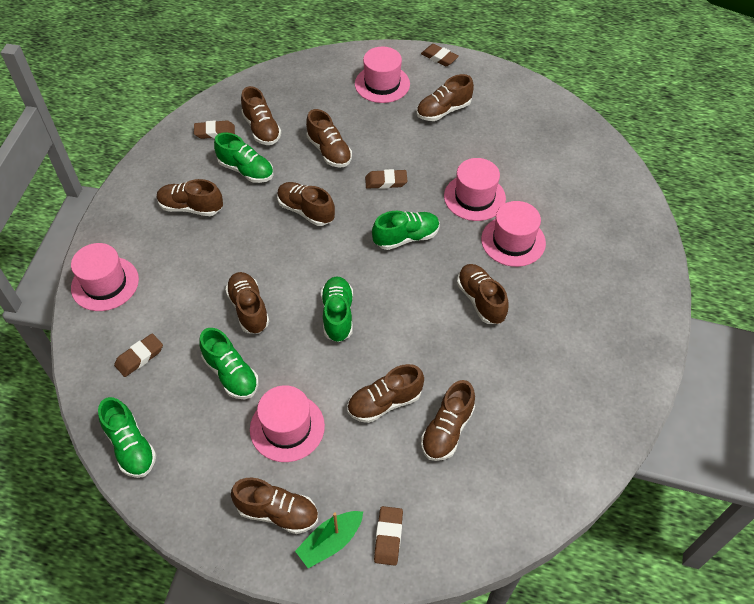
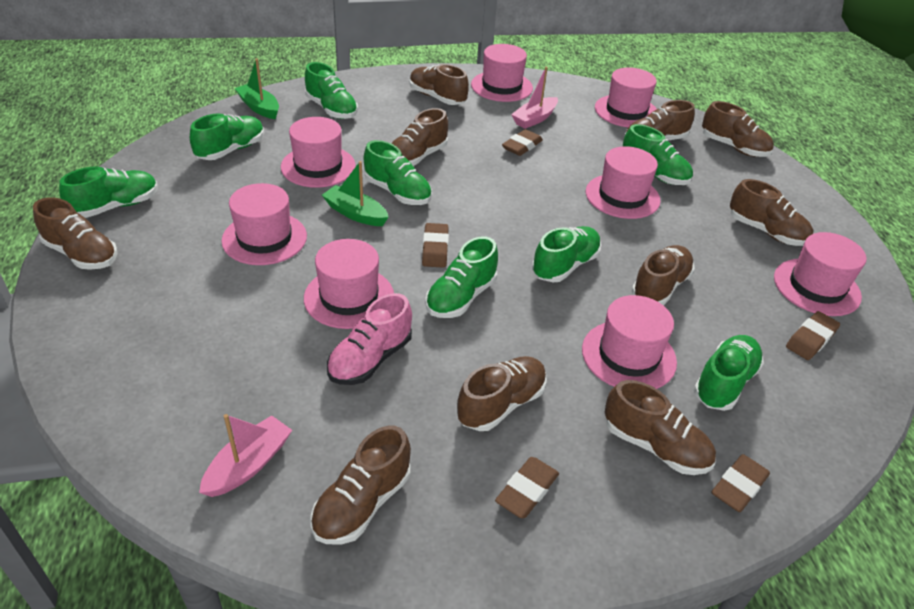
green boat: [295,511,363,568] = 1 -> [235,59,279,119] [322,161,388,226] = 2
green shoe: [98,397,156,478] [199,328,258,399] [214,132,273,183] [321,276,353,342] [372,211,440,250] = 5 -> [59,167,158,218] [190,113,264,160] [305,62,358,119] [364,140,432,205] [425,237,498,318] [532,226,601,282] [623,124,693,185] [694,335,764,411] = 8
pink boat: none = 0 -> [199,414,292,497] [511,66,558,129] = 2
pink hat: [71,243,139,311] [250,385,325,462] [355,46,410,103] [444,158,506,221] [481,201,546,267] = 5 -> [221,183,307,265] [281,117,356,188] [304,239,394,329] [471,44,533,102] [582,295,677,389] [586,146,661,219] [595,67,657,127] [774,232,867,316] = 8
pink shoe: none = 0 -> [327,293,412,385] = 1

